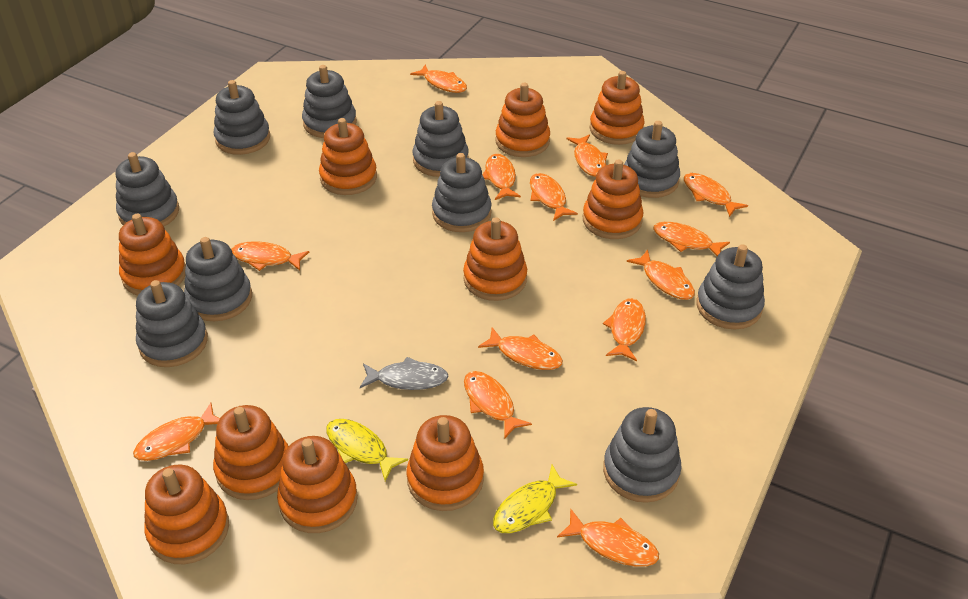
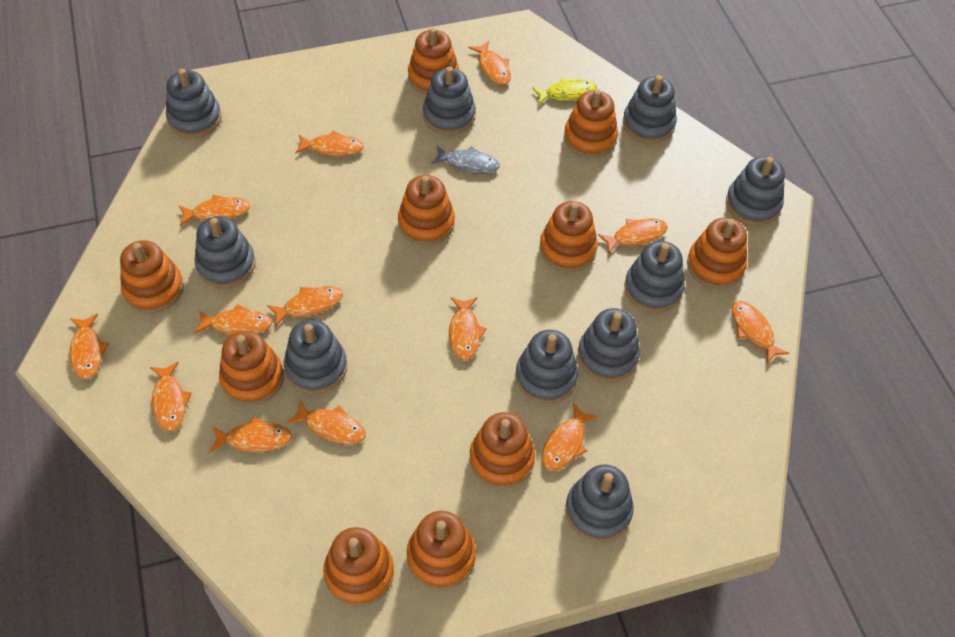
yellow fish: [326,419,408,481] [493,465,577,533] = 2 -> [532,78,597,105] = 1

